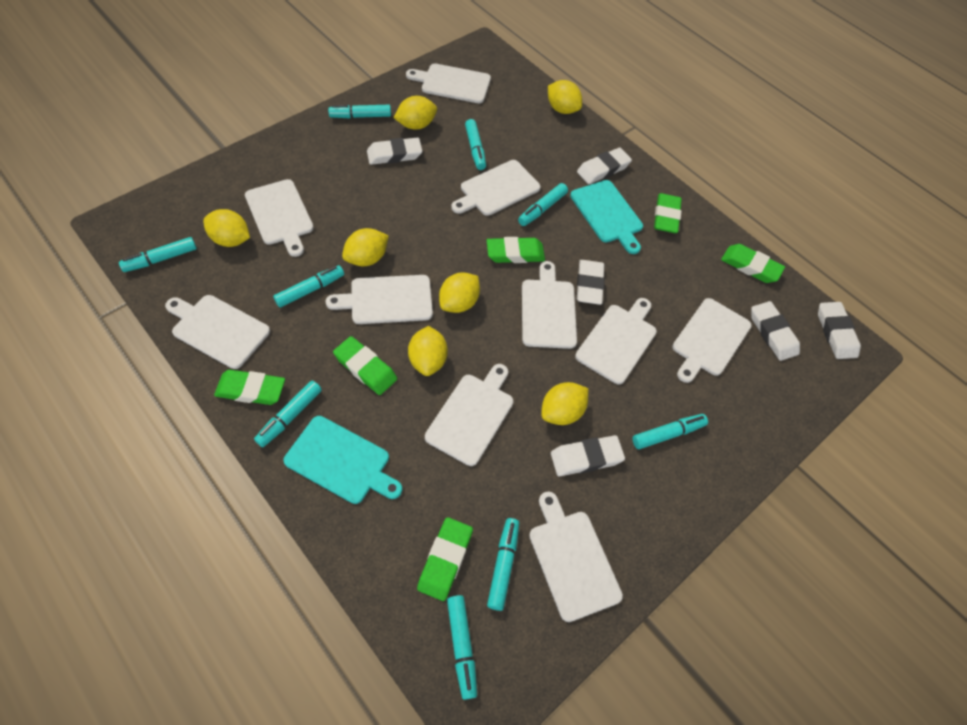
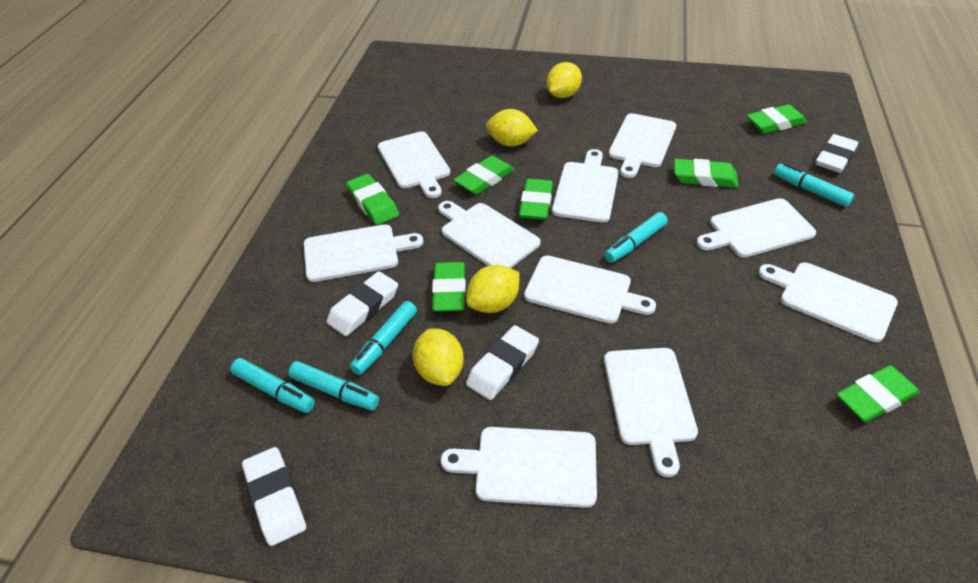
green eraser: [214,370,285,405] [333,336,397,395] [417,517,473,601] [487,237,545,263] [654,193,682,233] [721,244,785,283] = 6 -> [346,174,399,225] [432,262,466,312] [454,156,514,195] [519,179,553,220] [674,159,738,187] [747,105,807,134] [837,365,920,422] = 7
turquoise cutting board: [284,416,402,504] [570,180,643,254] = 2 -> none = 0
turquoise marker: [119,237,197,272] [254,381,322,447] [273,265,344,307] [328,105,391,118] [447,595,477,700] [465,119,486,170] [487,518,519,611] [518,183,568,226] [632,414,708,450] = 9 -> [230,358,315,413] [288,361,379,410] [350,301,417,375] [604,212,668,263] [774,163,854,207] = 5
white eraser: [367,138,422,165] [551,435,625,476] [577,148,632,184] [577,260,605,305] [751,301,800,361] [818,302,861,359] = 6 -> [242,447,306,546] [326,271,398,336] [466,325,539,400] [815,134,858,173] = 4
yellow lemon: [203,209,250,247] [342,228,389,266] [394,96,437,129] [408,326,448,376] [439,273,480,313] [541,382,588,425] [548,80,582,114] = 7 -> [413,329,464,386] [466,265,520,313] [486,109,538,146] [546,62,582,98] = 4

